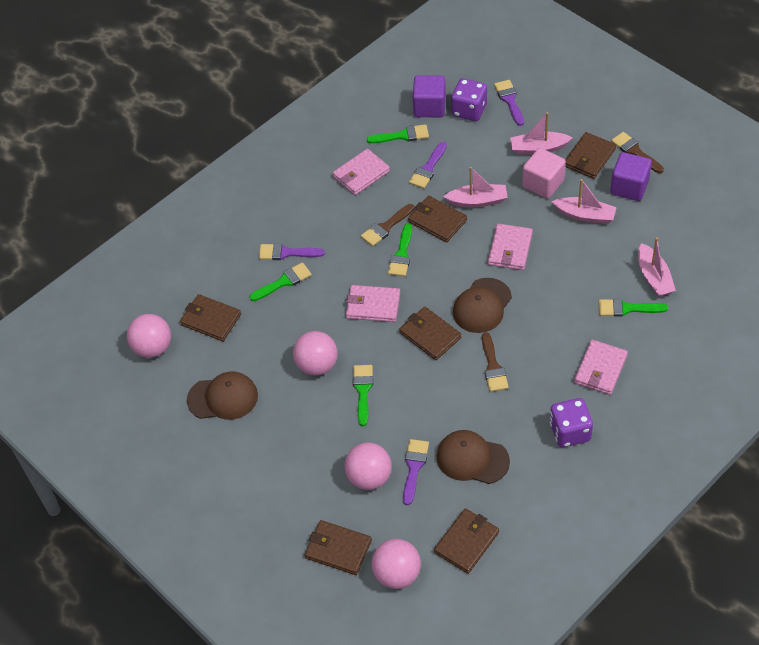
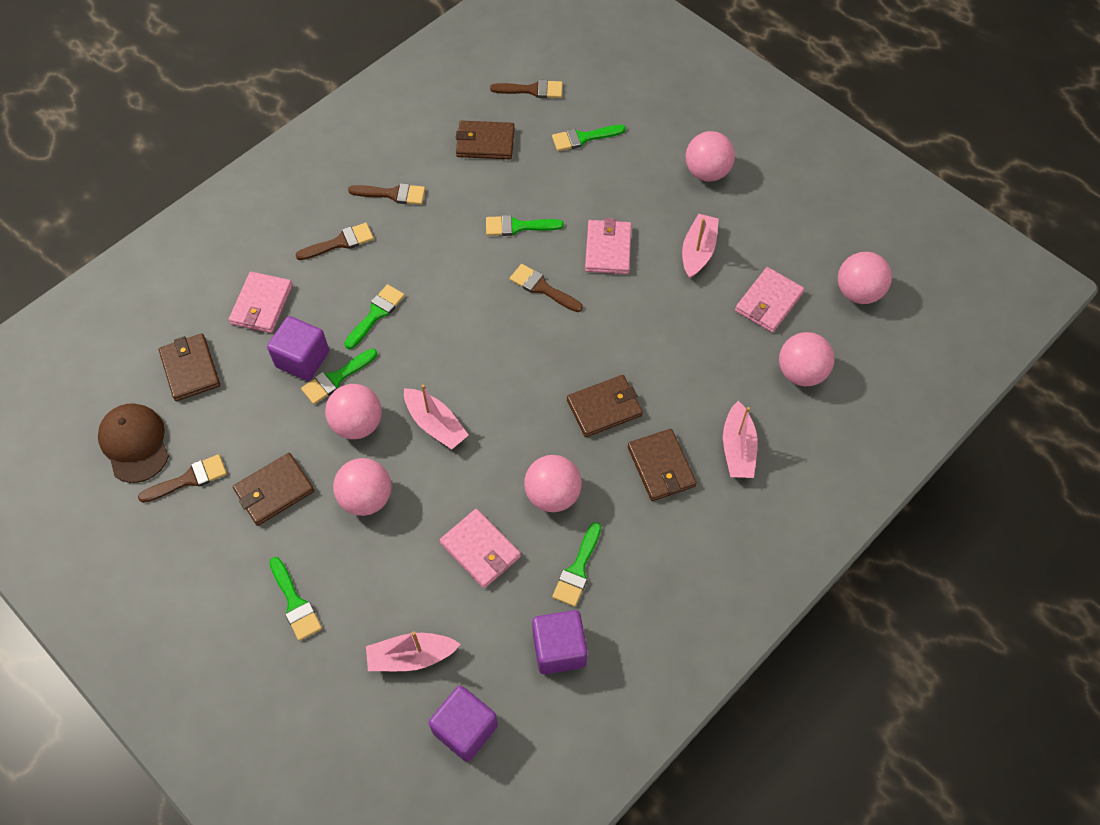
brown brush: [361,204,414,246] [482,332,509,392] [611,132,664,173] = 3 -> [138,454,227,503] [295,223,374,260] [348,183,425,205] [490,79,563,98] [510,264,583,312] = 5
brown cap: [187,372,258,420] [437,430,510,484] [453,278,512,333] = 3 -> [98,404,169,483] = 1
brown wallet: [180,294,241,341] [305,520,372,575] [399,307,461,360] [408,196,467,242] [434,508,499,574] [565,132,616,179] = 6 -> [159,334,220,401] [233,453,314,526] [456,121,515,159] [567,375,643,437] [628,429,697,501] = 5
green brush: [249,262,312,301] [353,365,373,426] [367,124,429,143] [388,223,412,276] [599,298,668,317] = 5 -> [270,557,322,641] [301,349,377,404] [344,284,405,349] [486,215,564,236] [552,125,626,151] [552,522,601,607] = 6
pink ball: [127,314,171,358] [293,331,338,376] [345,442,392,490] [372,539,421,589] = 4 -> [325,384,382,439] [333,458,391,516] [524,455,582,512] [685,131,735,181] [779,332,835,386] [838,252,892,304] = 6
pink cube: [522,148,566,199] = 1 -> none = 0
purple brush: [259,243,325,260] [403,439,429,505] [409,142,447,189] [494,80,524,126] = 4 -> none = 0
purple cube: [413,75,446,118] [610,152,652,201] = 2 -> [267,316,329,381] [429,686,498,762] [532,610,588,674] = 3
purple dice: [451,78,487,121] [550,398,593,448] = 2 -> none = 0

